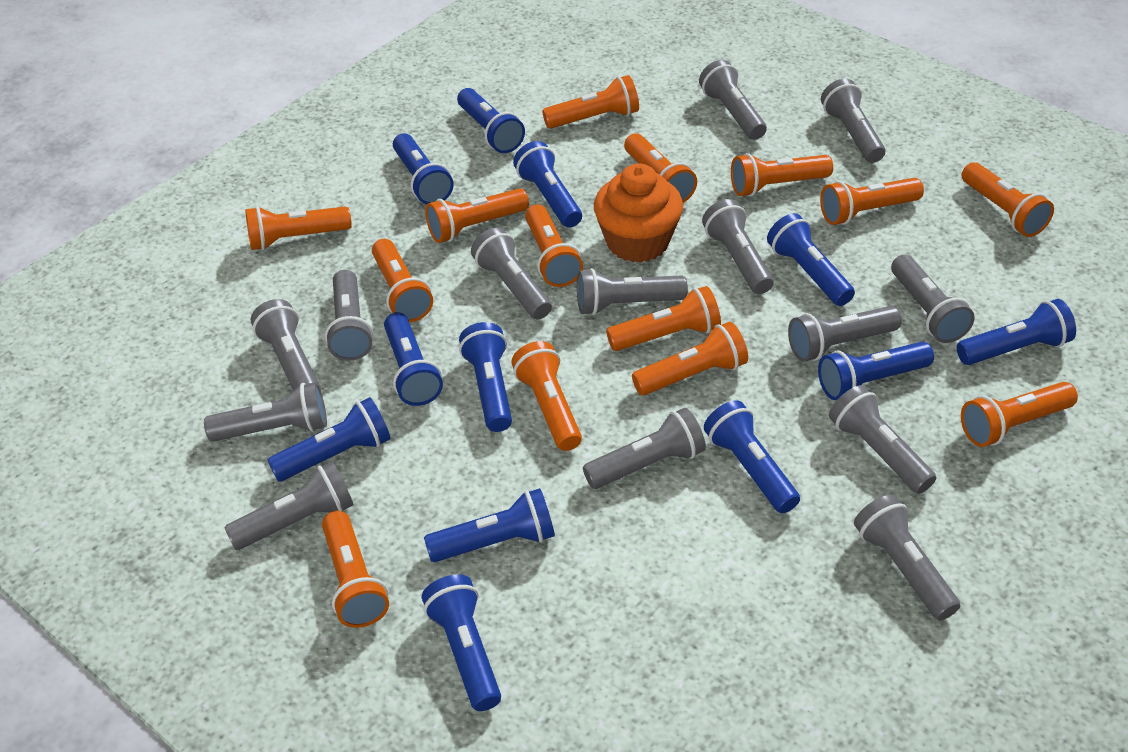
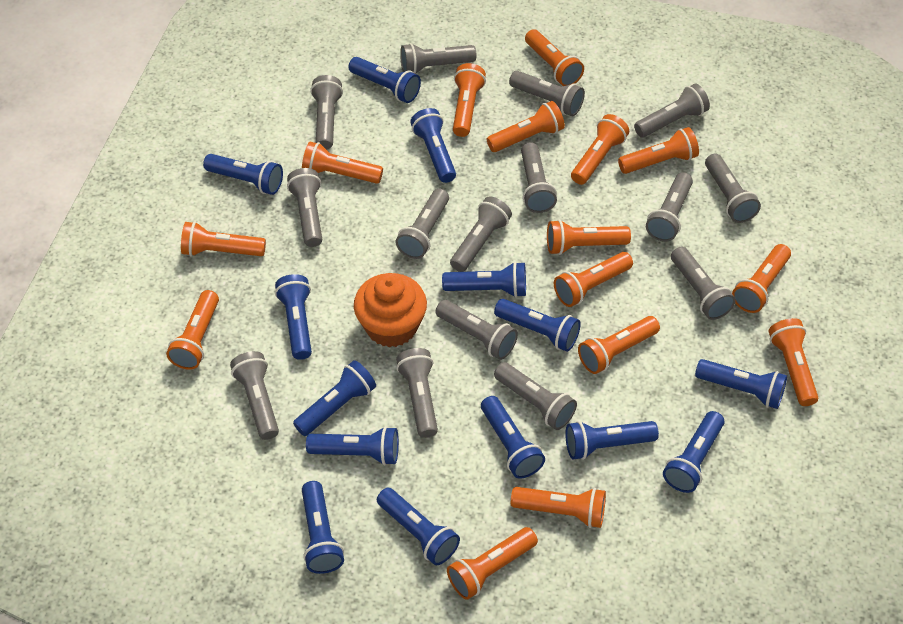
blue flashlight: [268,397,391,481] [384,312,443,406] [393,133,454,204] [422,574,501,711] [424,488,555,562] [457,88,525,153] [459,322,512,432] [513,141,582,228] [704,400,800,513] [767,213,855,306] [818,342,934,400] [957,299,1076,365] = 12 -> [203,154,283,195] [275,274,312,360] [293,360,376,436] [302,481,344,574] [306,426,399,465] [348,57,421,103] [377,488,460,565] [410,108,456,183] [442,262,526,298] [481,396,545,479] [494,299,581,352] [565,421,659,460] [663,411,724,493] [695,359,787,409] = 14
grey flashlight: [204,382,327,442] [224,462,354,550] [251,299,320,391] [325,270,373,361] [471,228,552,319] [577,268,688,315] [583,408,706,489] [699,60,767,140] [702,199,774,294] [788,306,902,361] [821,79,886,163] [829,385,936,494] [854,495,960,620] [891,255,975,343] = 14 -> [230,351,279,440] [287,168,322,247] [310,75,343,149] [395,189,449,259] [396,348,438,438] [400,43,477,74] [435,300,518,360] [450,197,512,272] [494,362,577,430] [509,71,585,116] [521,142,557,213] [634,84,710,138] [646,172,693,242] [671,247,736,320] [705,154,761,223] = 15
orange flashlight: [245,206,352,250] [322,511,389,628] [372,239,433,322] [425,188,529,243] [511,341,582,451] [525,204,583,287] [542,75,639,129] [606,286,721,351] [624,133,697,203] [632,322,748,395] [731,153,833,197] [820,178,924,225] [961,382,1078,447] [962,162,1054,237] = 14 -> [166,290,219,370] [181,221,266,257] [302,142,383,184] [447,527,538,600] [453,63,486,137] [487,101,565,152] [511,487,606,528] [525,29,584,86] [547,220,631,255] [554,252,633,307] [571,114,629,185] [578,316,660,374] [618,127,699,174] [732,244,791,313] [768,318,818,406] = 15

